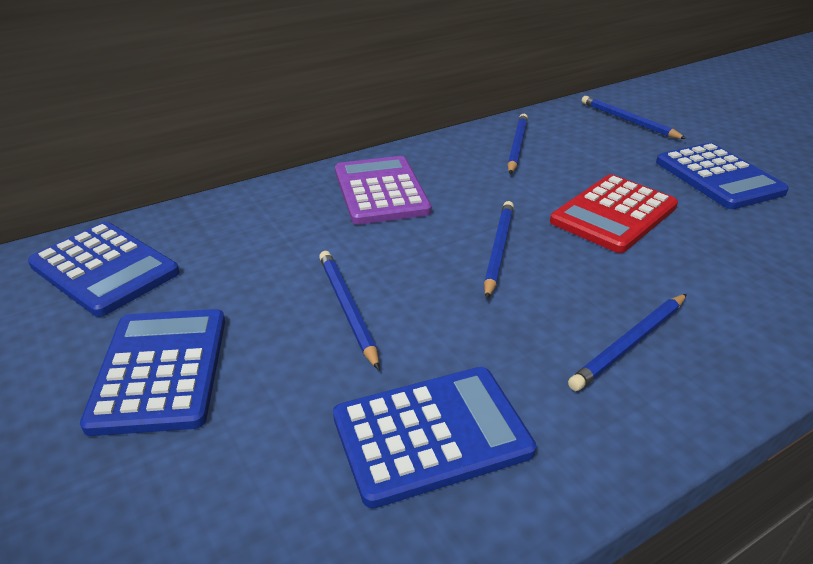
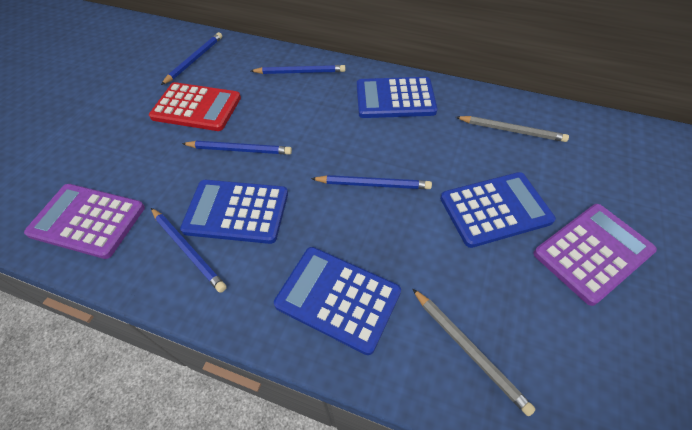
grey pencil: none = 0 -> [412,288,536,416] [456,116,569,142] = 2
purple calculator: [335,156,431,225] = 1 -> [24,184,145,259] [533,204,657,306] = 2

